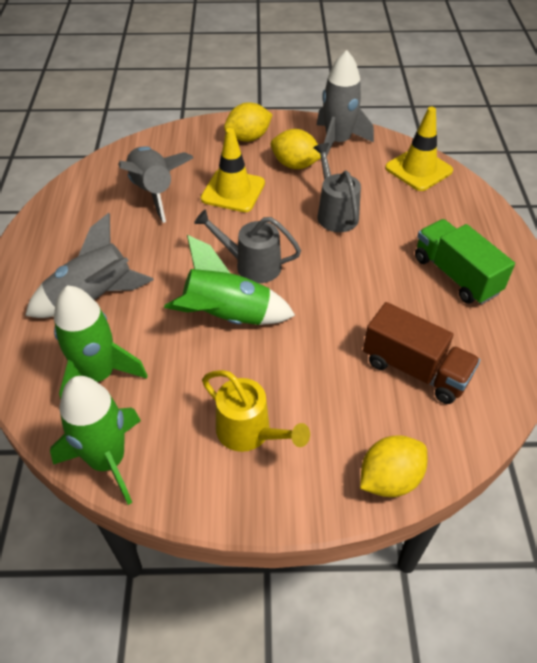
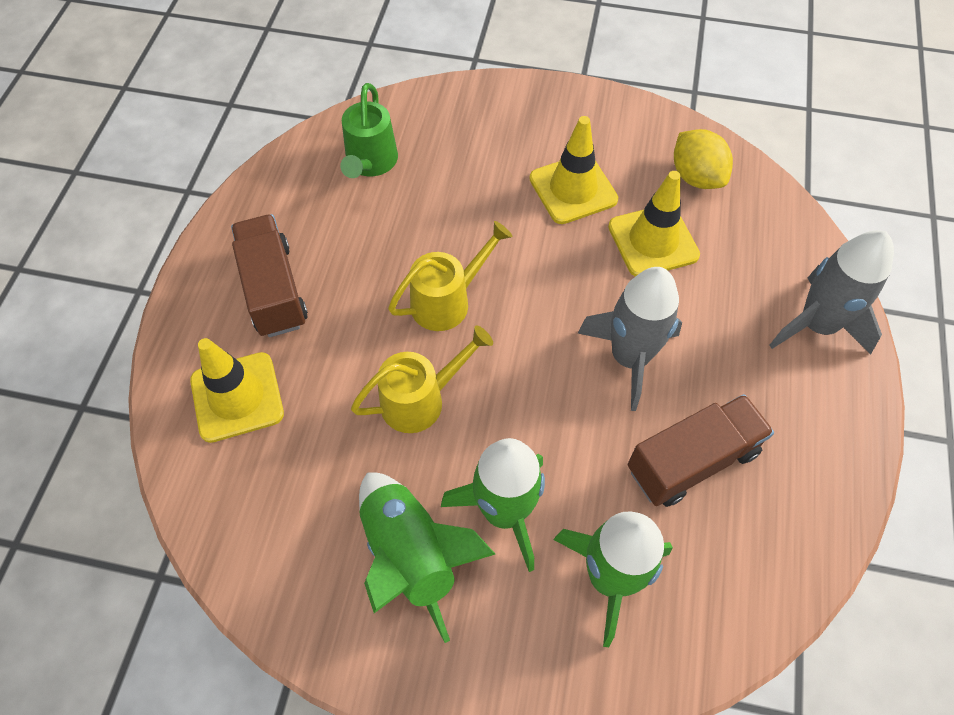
brown truck: [363,302,480,404] = 1 -> [231,214,308,337] [628,394,774,507] = 2
green truck: [415,219,515,305] = 1 -> none = 0
green watering can: none = 0 -> [340,83,398,178] = 1
grey rocket: [25,213,154,318] [118,146,194,223] [317,50,374,156] = 3 -> [578,267,682,411] [769,230,894,354] = 2
grey watering can: [194,209,301,283] [313,143,361,232] = 2 -> none = 0
yellow lemon: [224,102,273,142] [271,129,321,169] [360,435,427,497] = 3 -> [674,129,733,189] = 1
yellow traffic cone: [201,128,265,212] [385,107,453,191] = 2 -> [190,338,284,443] [529,116,618,224] [608,171,700,277] = 3
yellow watering can: [202,370,310,452] = 1 -> [351,326,493,433] [388,221,512,331] = 2

